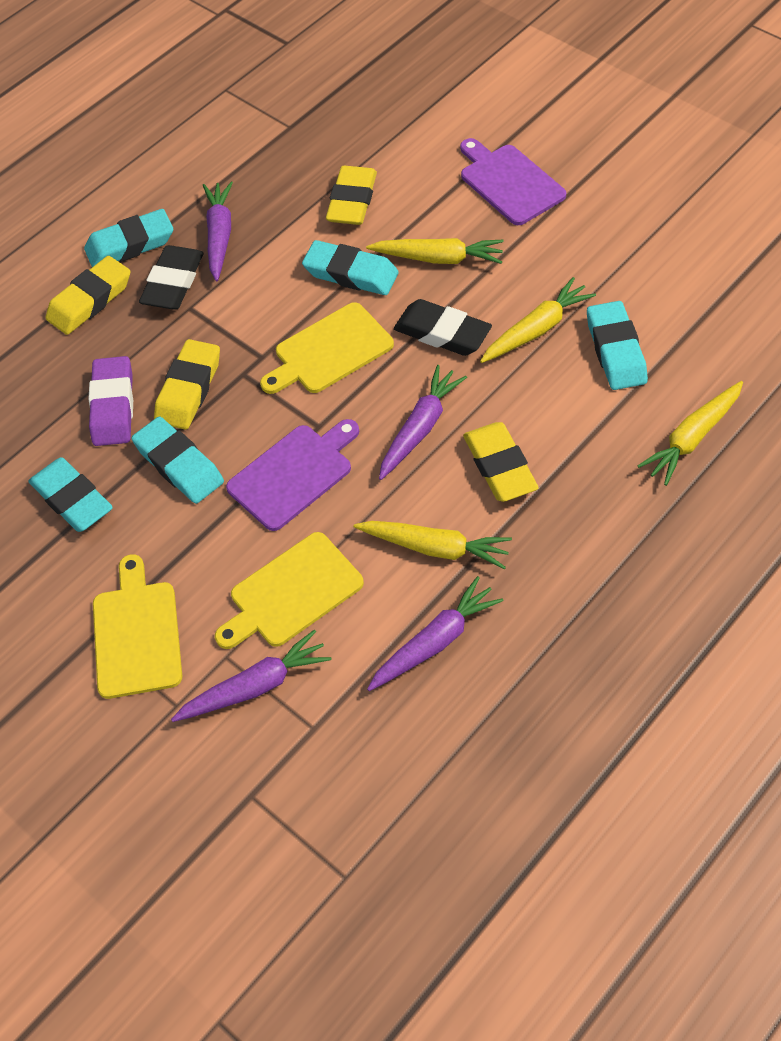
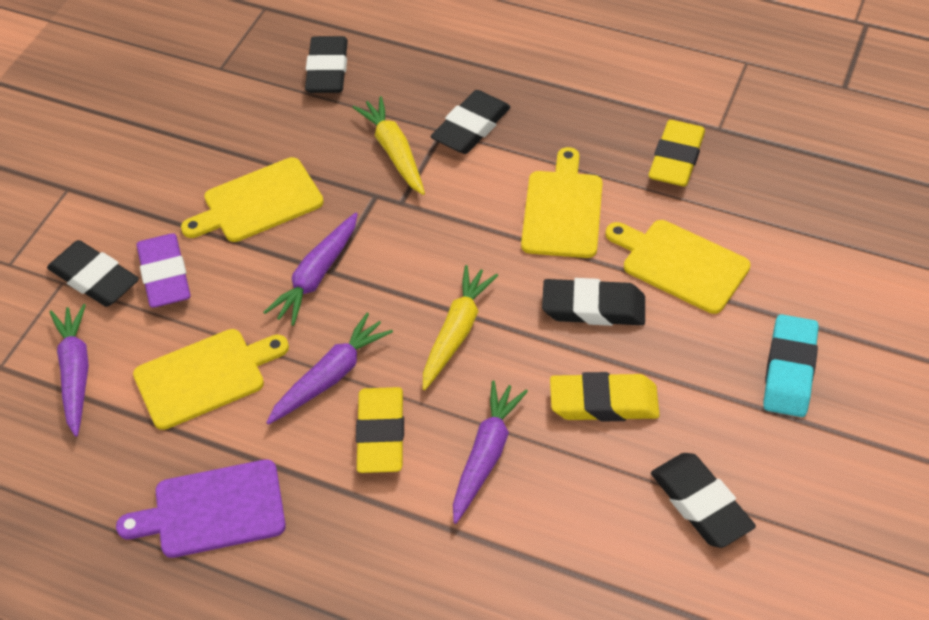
black eraser: [139,245,204,310] [394,299,492,356] = 2 -> [47,240,139,307] [305,36,348,93] [431,90,511,154] [542,278,645,326] [651,453,756,548] = 5
purple cutting board: [226,419,359,531] [460,138,566,225] = 2 -> [116,459,286,558] = 1
turquoise eraser: [28,457,113,532] [84,209,173,267] [132,417,224,504] [302,240,399,295] [587,301,648,390] = 5 -> [763,314,819,417] = 1
yellow carrot: [354,521,512,569] [366,238,504,264] [480,277,596,363] [638,381,743,486] = 4 -> [352,96,425,195] [423,265,498,390] = 2
yellow cutting board: [93,554,182,699] [215,532,364,649] [260,302,394,394] = 3 -> [133,329,289,430] [181,157,324,242] [521,147,603,258] [606,220,751,314] = 4
yellow eraser: [46,256,130,335] [154,339,220,430] [326,166,377,225] [463,422,539,502] = 4 -> [356,387,404,473] [550,372,660,422] [648,120,705,186] = 3

